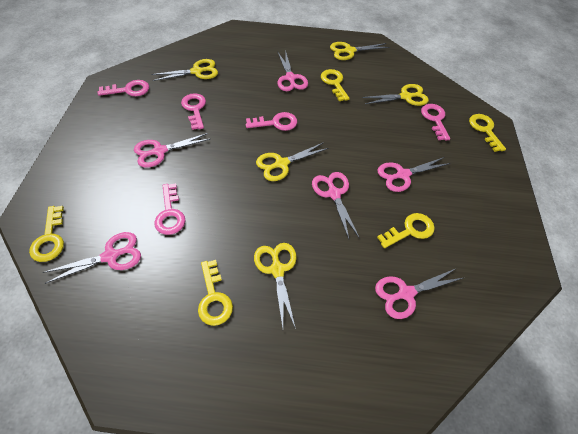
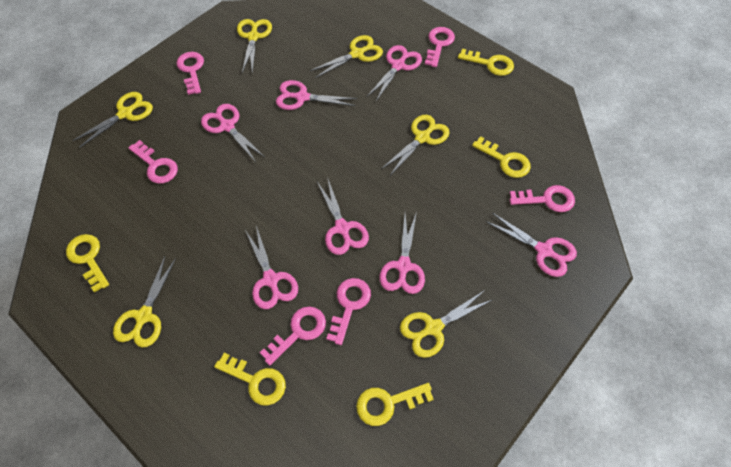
pink key: [98,80,149,96] [154,183,185,235] [181,93,206,130] [246,112,297,131] [421,104,450,141] = 5 -> [128,140,178,184] [176,52,204,95] [260,307,326,366] [326,278,371,345] [425,27,455,67] [510,185,575,212] = 6
pink scissors: [43,232,141,284] [134,133,210,168] [277,50,308,91] [312,172,359,239] [375,268,463,319] [378,157,450,192] = 6 -> [201,104,265,162] [245,226,298,309] [276,80,357,110] [317,179,369,255] [368,45,422,101] [379,212,425,294] [486,213,577,277] = 7
yellow scissors: [151,59,218,81] [254,243,297,329] [256,142,329,181] [330,42,390,60] [362,84,429,106] = 5 -> [73,92,153,148] [113,256,176,348] [237,19,272,73] [310,35,383,78] [382,115,450,175] [400,290,492,358] = 6

